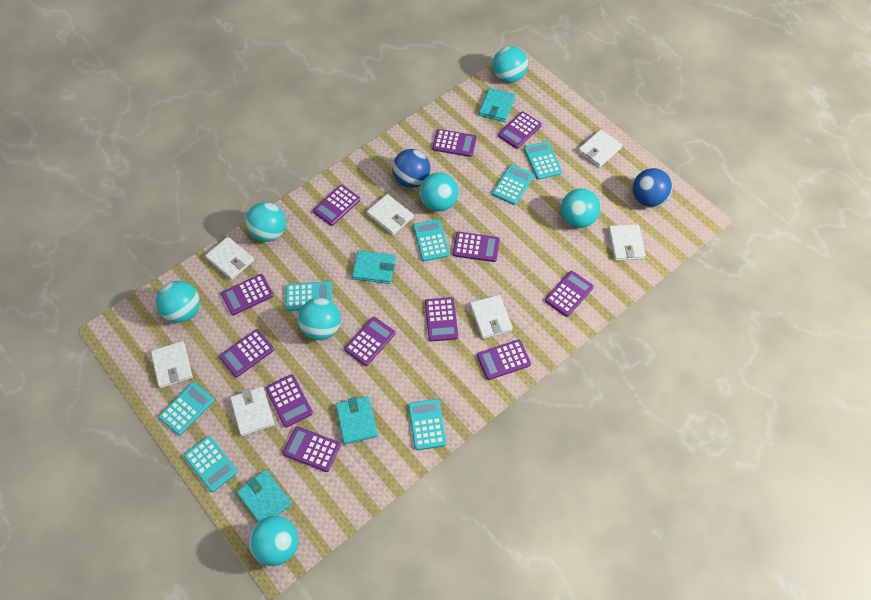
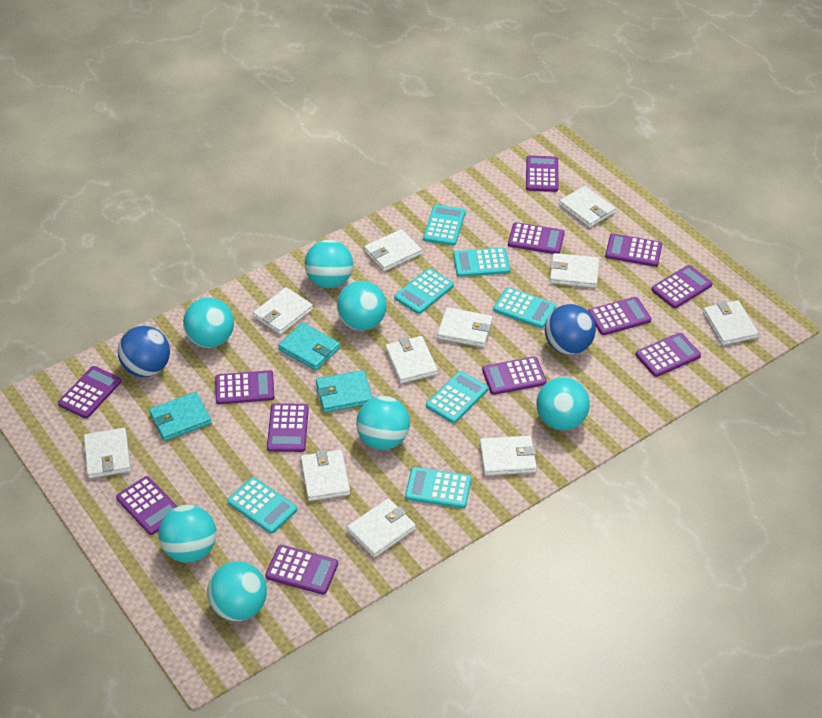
turquoise wallet: [237,470,292,522] [336,396,378,445] [352,250,396,284] [479,88,515,122] = 4 -> [149,392,212,441] [278,322,340,370] [316,370,373,413] = 3
white wallet: [151,341,193,388] [205,237,254,280] [230,386,275,436] [367,194,413,235] [470,295,513,339] [578,130,622,168] [608,224,646,261] = 7 -> [84,428,131,479] [253,287,313,335] [300,450,350,501] [347,498,416,558] [364,229,422,272] [385,336,438,384] [437,307,493,347] [480,435,537,476] [550,253,599,288] [559,186,615,228] [703,300,759,345] = 11

